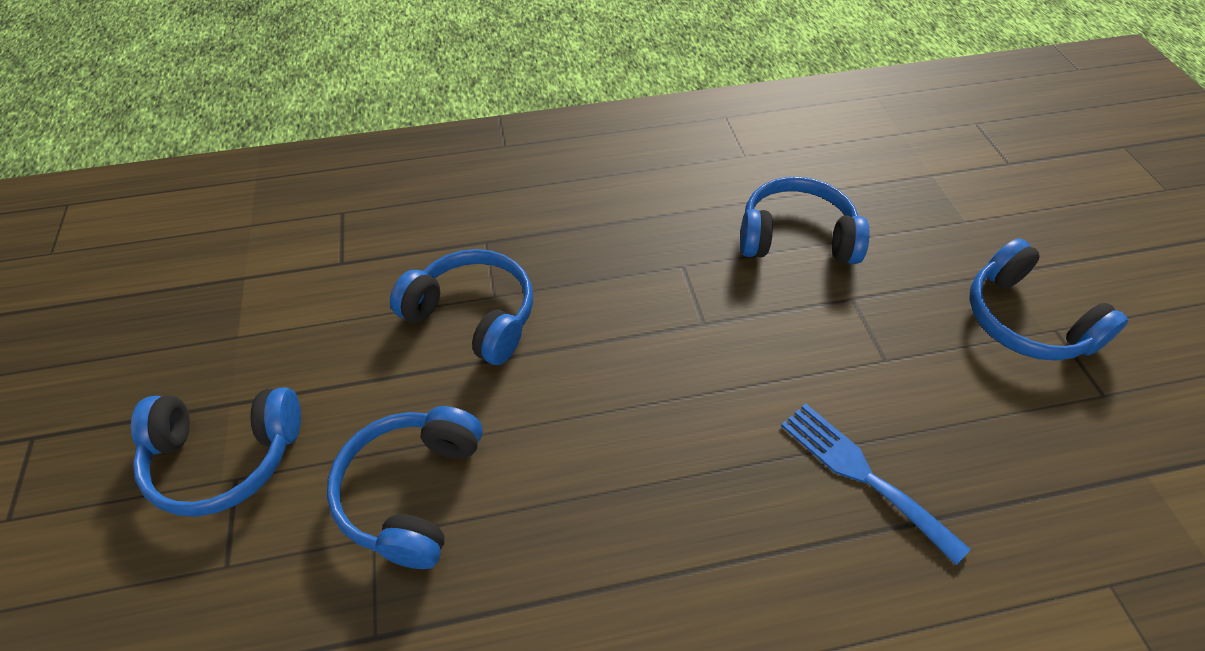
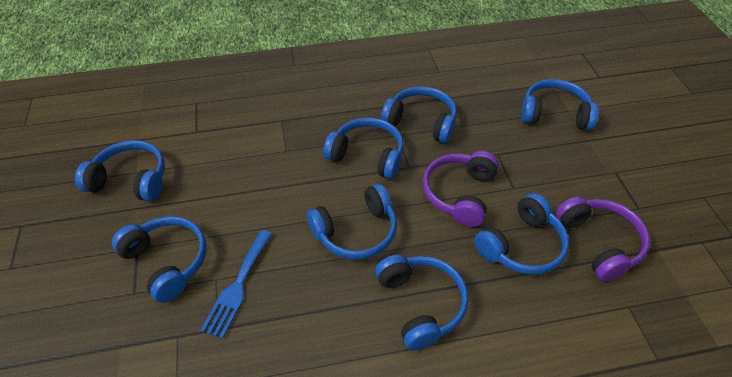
blue headphones: [131,387,301,517] [327,406,483,569] [390,249,533,365] [740,177,870,264] [969,238,1128,361] = 5 -> [75,140,165,202] [112,216,207,303] [307,184,397,260] [323,118,404,179] [375,254,468,350] [381,86,457,143] [474,193,569,275] [521,79,599,131] = 8
purple headphones: none = 0 -> [423,151,499,227] [556,197,650,281] = 2

